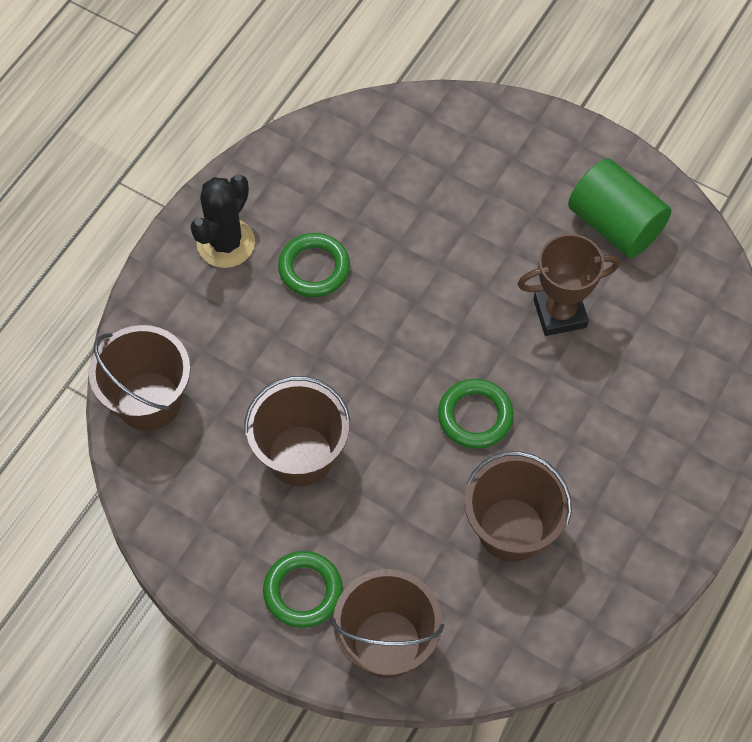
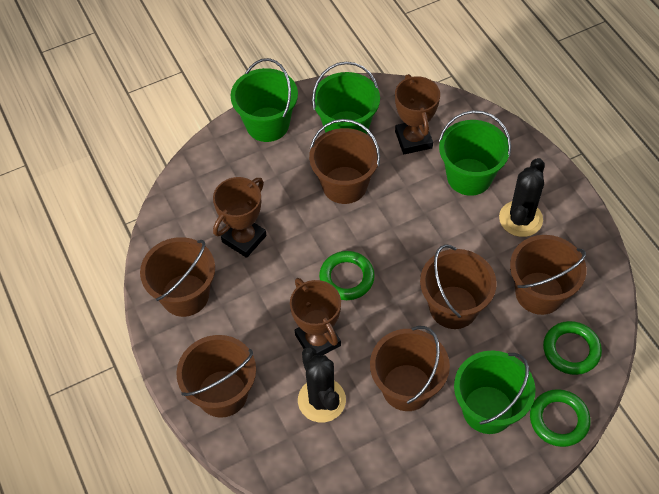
black cactus: [190,174,255,268] = 1 -> [298,347,346,422] [499,158,545,237] = 2
brown bucket: [89,325,191,431] [244,376,351,487] [331,569,444,678] [465,451,572,562] = 4 -> [140,237,215,317] [176,335,256,418] [309,119,380,204] [370,326,450,411] [420,244,497,329] [510,235,587,315] = 6
brown trophy: [518,234,619,336] = 1 -> [213,177,267,258] [290,278,341,356] [395,74,440,154] = 3
green bucket: none = 0 -> [231,58,298,142] [312,62,380,134] [439,110,511,196] [454,350,535,434] = 4
green cylinder: [568,158,671,258] = 1 -> none = 0

